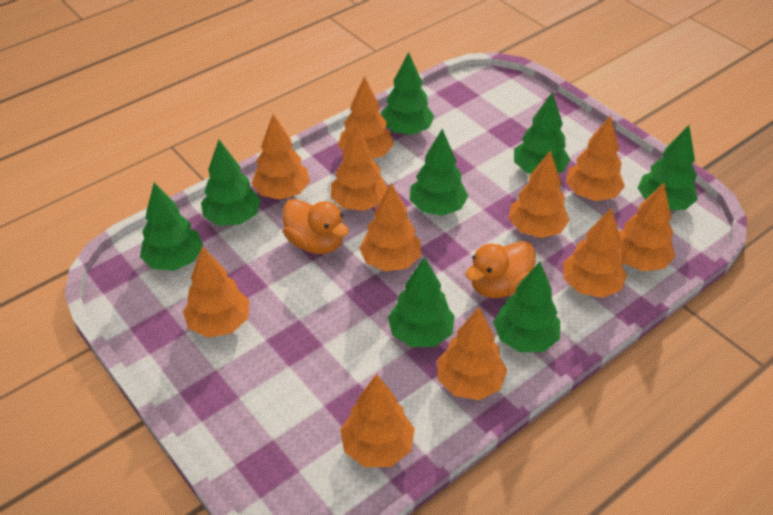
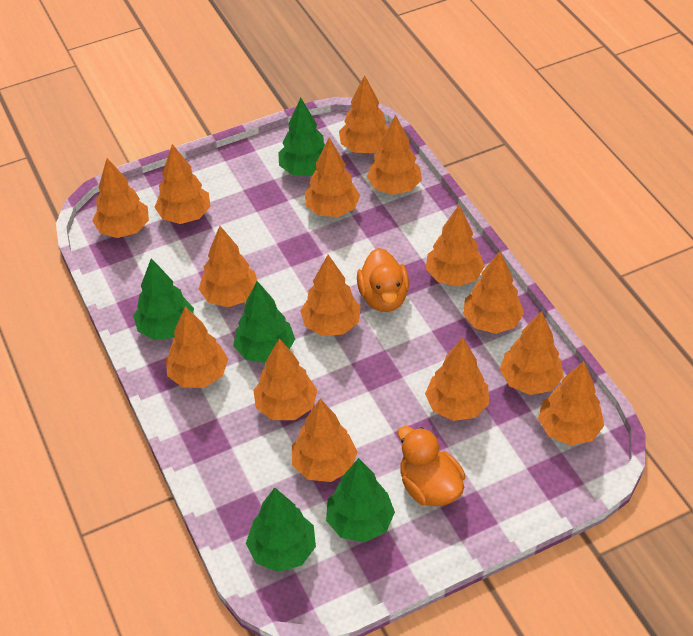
green tree: [140,182,203,271] [201,140,261,226] [381,52,435,135] [388,256,455,347] [410,129,468,216] [493,262,560,352] [514,92,570,174] [638,125,698,210] = 8 -> [133,258,194,340] [234,281,295,363] [246,487,316,572] [278,98,325,176] [326,458,395,542] = 5
orange tree: [183,246,249,338] [252,114,310,200] [331,125,388,211] [338,76,394,159] [340,374,415,467] [359,183,421,272] [437,307,507,400] [509,150,570,238] [563,207,627,298] [566,115,625,201] [619,183,675,271] = 11 -> [92,158,149,238] [154,144,211,224] [166,306,228,388] [199,226,257,307] [253,338,317,420] [292,399,358,482] [300,255,361,336] [305,137,360,217] [339,75,388,153] [367,115,422,195] [425,338,489,421] [426,205,485,287] [463,251,524,334] [500,311,564,395] [538,361,604,445] = 15

